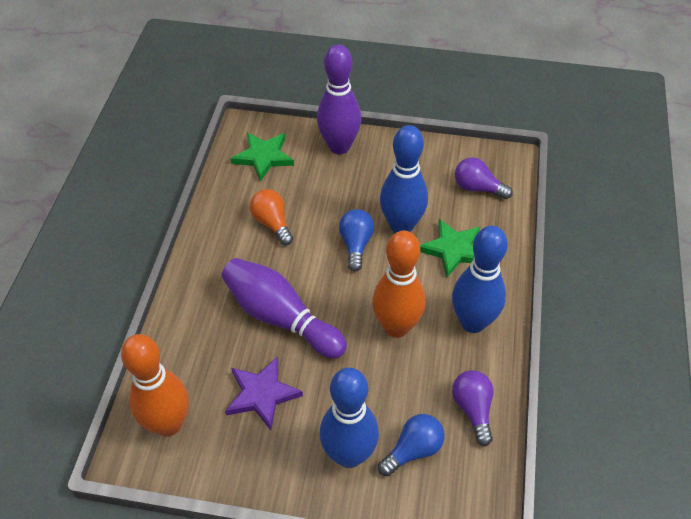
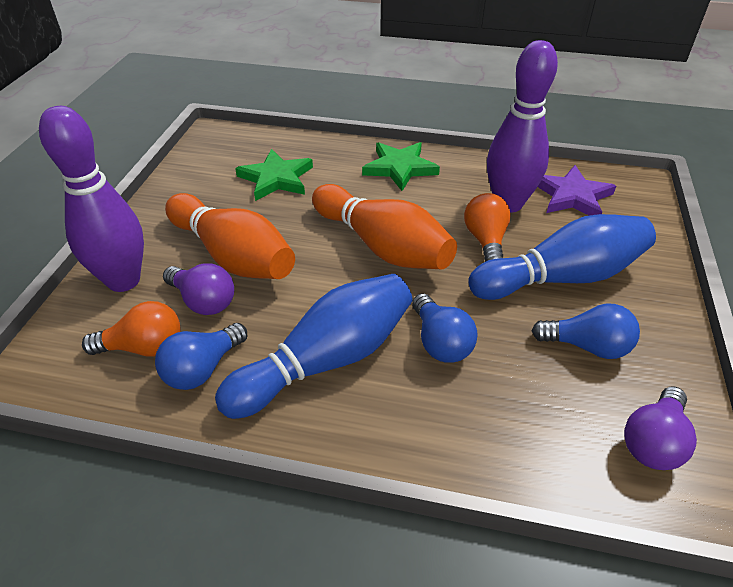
blue bowling pin: [320,367,379,468] [380,125,428,233] [452,226,508,333] = 3 -> [215,274,412,419] [469,214,656,300] = 2
blue light bulb: [339,209,374,272] [378,414,445,476] = 2 -> [155,323,247,390] [412,293,478,362] [532,303,640,359] = 3
orange light bulb: [250,189,293,245] = 1 -> [82,301,181,357] [464,193,511,262] = 2

